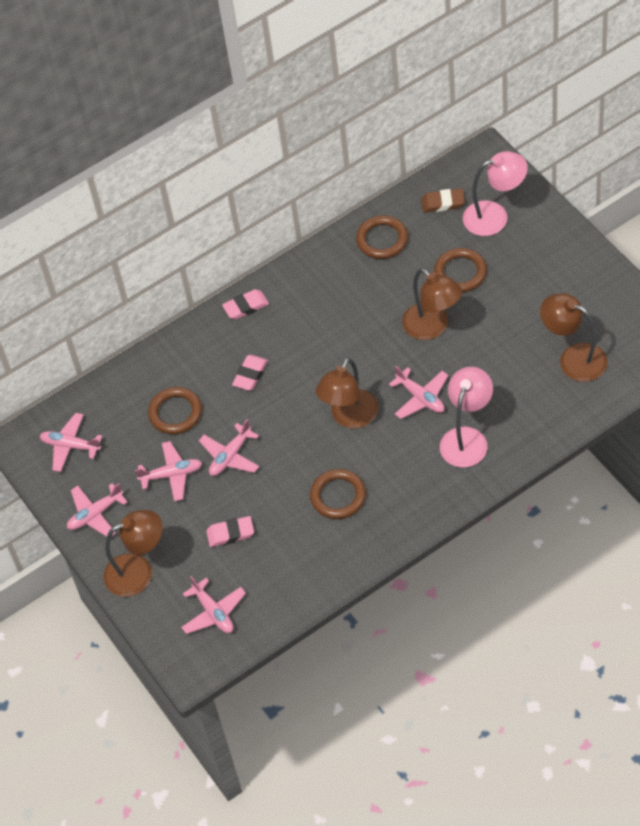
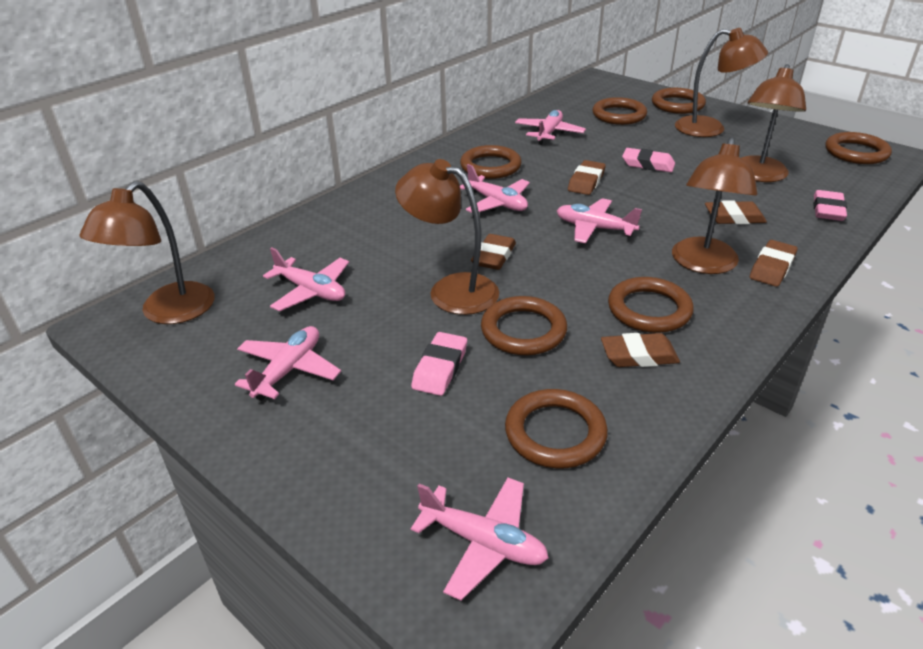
brown eraser: [421,189,465,212] = 1 -> [471,234,516,270] [568,160,606,195] [601,333,680,367] [705,200,767,224] [750,240,798,287] = 5
brown lamp: [103,510,162,597] [315,358,378,428] [402,268,462,340] [540,293,607,382] = 4 -> [80,181,215,324] [395,159,499,315] [672,137,758,274] [675,28,768,137] [741,64,806,182] = 5
brown ring: [148,387,202,434] [310,469,366,519] [356,215,408,259] [434,248,487,292] = 4 -> [460,145,522,179] [481,296,567,355] [505,389,608,468] [592,97,647,125] [608,277,694,333] [652,88,706,114] [825,132,892,164] = 7
pink lamp: [440,367,493,467] [463,151,528,236] = 2 -> none = 0

